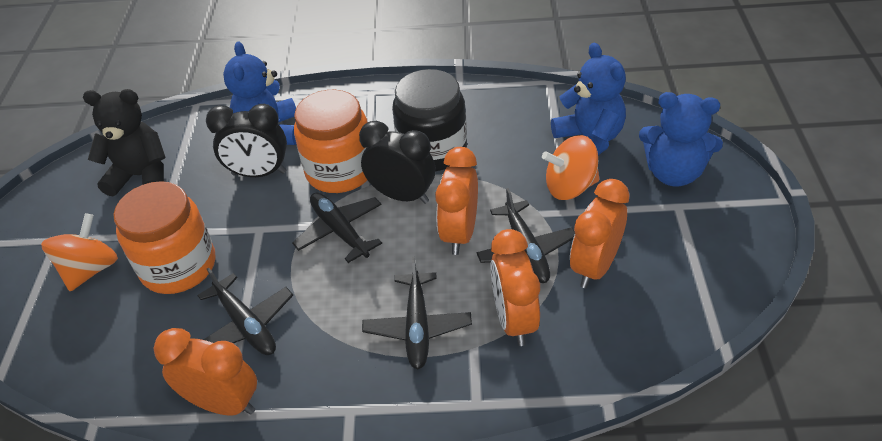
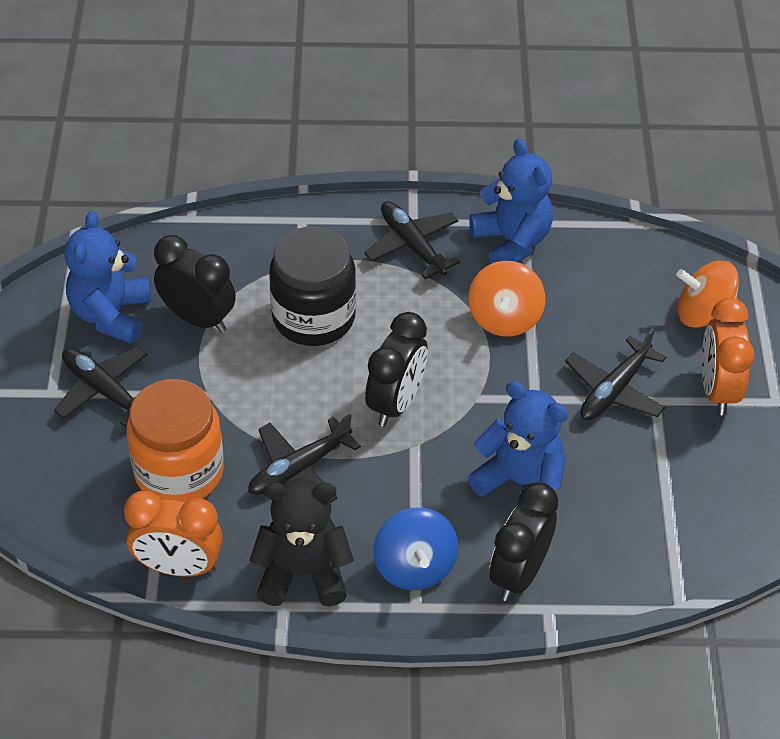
black clock: [206,104,287,177] [359,121,435,204] = 2 -> [154,235,236,333] [365,312,428,426] [489,482,558,601] = 3
blue spinning top: none = 0 -> [374,507,458,590] = 1
orange clock: [153,328,257,415] [435,147,478,255] [491,229,540,346] [570,179,630,288] = 4 -> [124,491,223,577] [702,298,755,416] = 2
orange jar: [114,181,216,294] [294,90,368,193] = 2 -> [127,379,224,503] = 1

